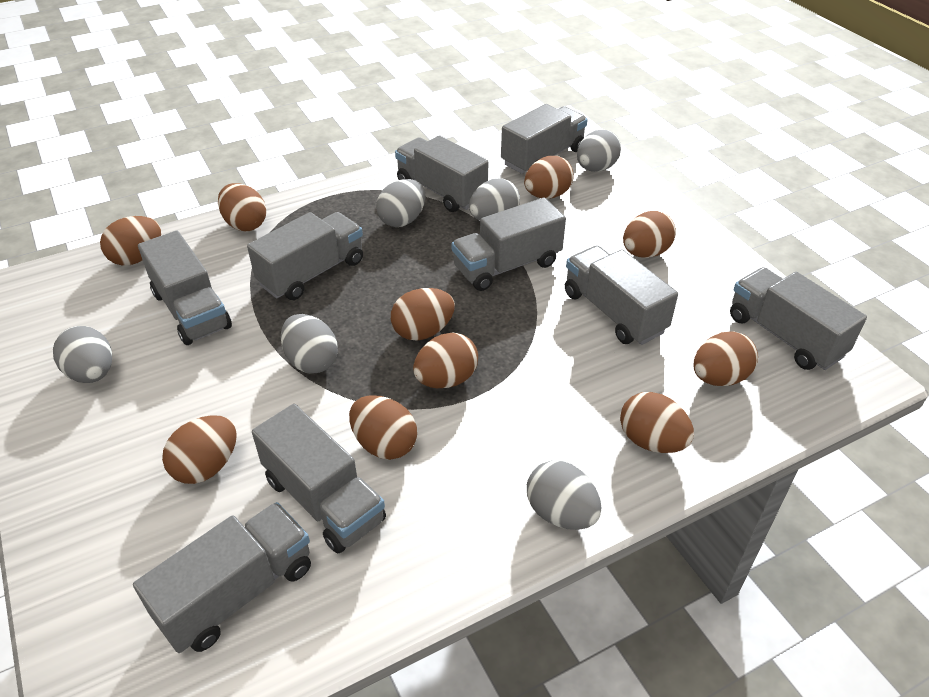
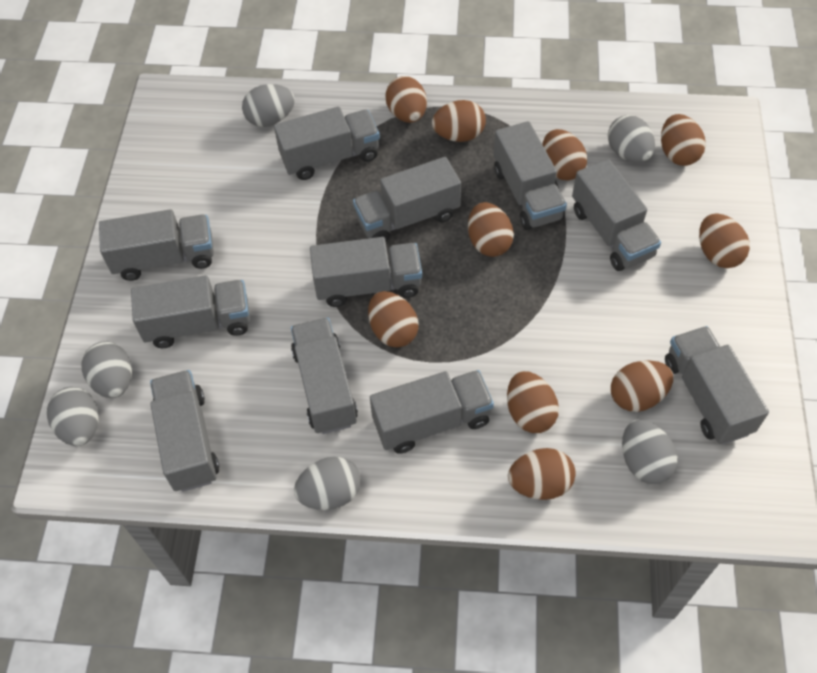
grey truck: [133,502,311,653] [138,231,232,345] [247,212,363,300] [252,404,386,554] [395,135,488,212] [452,198,566,291] [501,104,588,174] [565,245,678,345] [730,267,867,370] = 9 -> [99,209,214,281] [131,275,250,348] [150,370,219,492] [274,107,380,180] [291,318,358,434] [310,237,422,307] [353,157,461,242] [370,370,494,454] [494,121,567,230] [572,159,661,271] [665,326,769,445] = 11

